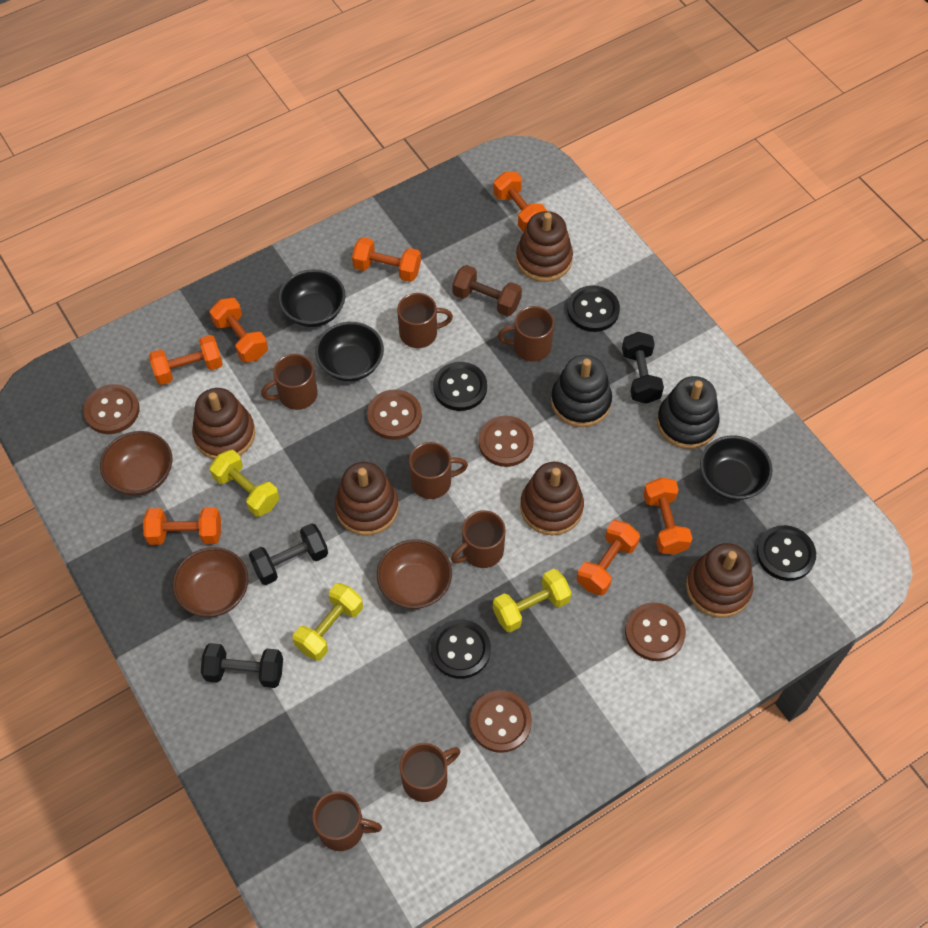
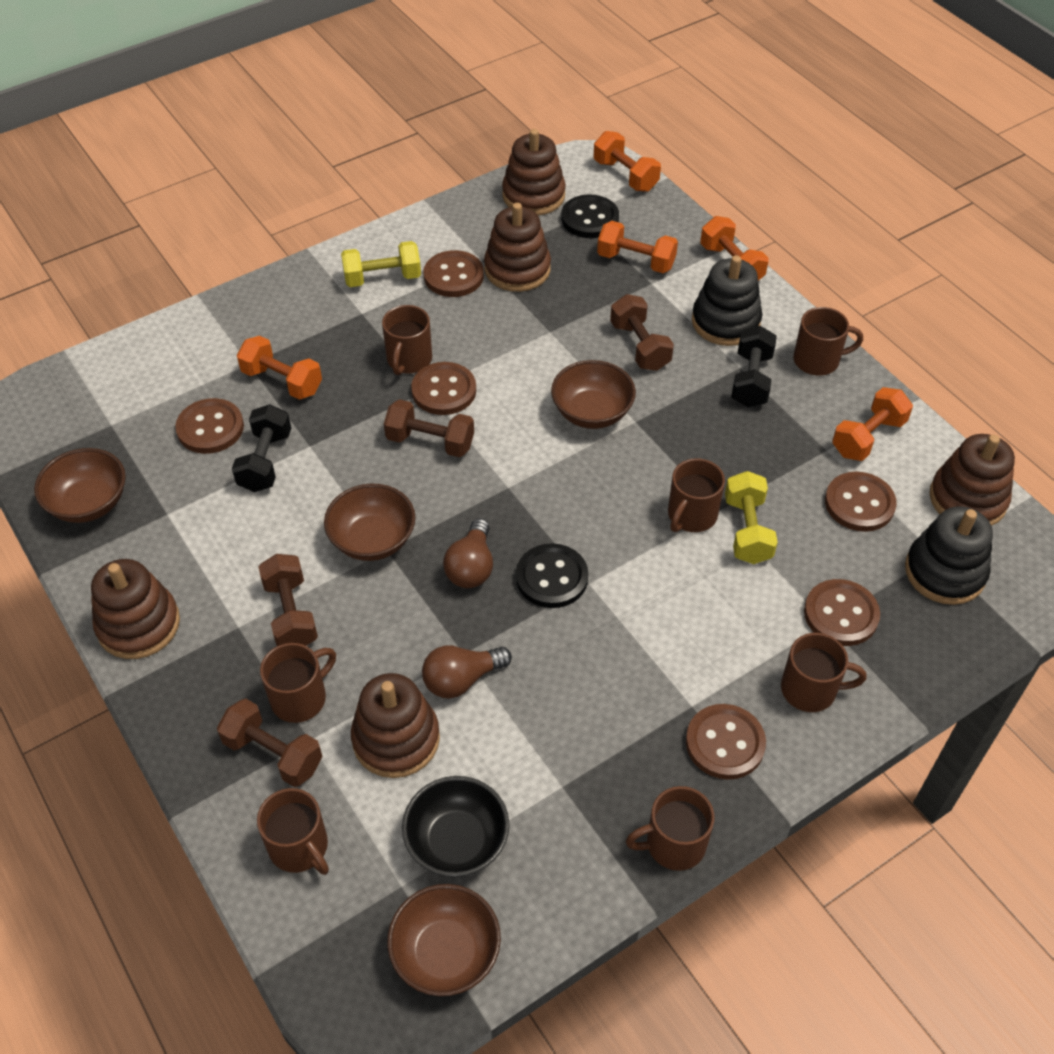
black bowl: [278,269,346,327] [315,322,384,381] [700,435,772,500] = 3 -> [402,776,509,877] = 1
black button: [431,619,491,679] [433,362,487,411] [567,285,620,332] [757,525,816,581] = 4 -> [516,543,588,608] [561,195,619,238] = 2
black dumbbell: [201,643,283,688] [249,523,328,585] [622,332,664,404] = 3 -> [232,404,291,492] [731,326,777,407] = 2
brown bowl: [100,431,172,496] [173,547,248,617] [377,540,452,609] = 3 -> [34,448,126,523] [324,484,416,561] [387,884,501,996] [551,360,636,429] = 4
brown button: [83,384,140,434] [367,389,422,440] [470,690,532,753] [478,416,534,467] [625,602,686,661] = 5 -> [175,398,244,454] [411,362,476,415] [424,250,484,297] [686,704,766,779] [804,579,880,646] [825,472,897,532] = 6
brown dumbbell: [452,265,522,317] = 1 -> [217,699,323,787] [258,554,318,646] [384,399,474,457] [610,294,674,371] = 4
brown light bulb: none = 0 -> [422,645,512,699] [443,519,493,588] = 2
orange dumbbell: [143,507,221,545] [149,335,223,385] [210,298,268,362] [352,237,421,282] [493,172,547,232] [577,520,640,596] [643,478,692,555] = 7 -> [237,336,322,400] [594,131,661,192] [597,221,678,273] [700,216,769,281] [832,387,913,461] = 5
yellow dumbbell: [210,450,279,517] [293,583,363,661] [493,569,572,632] = 3 -> [341,241,421,287] [725,471,778,564] = 2

